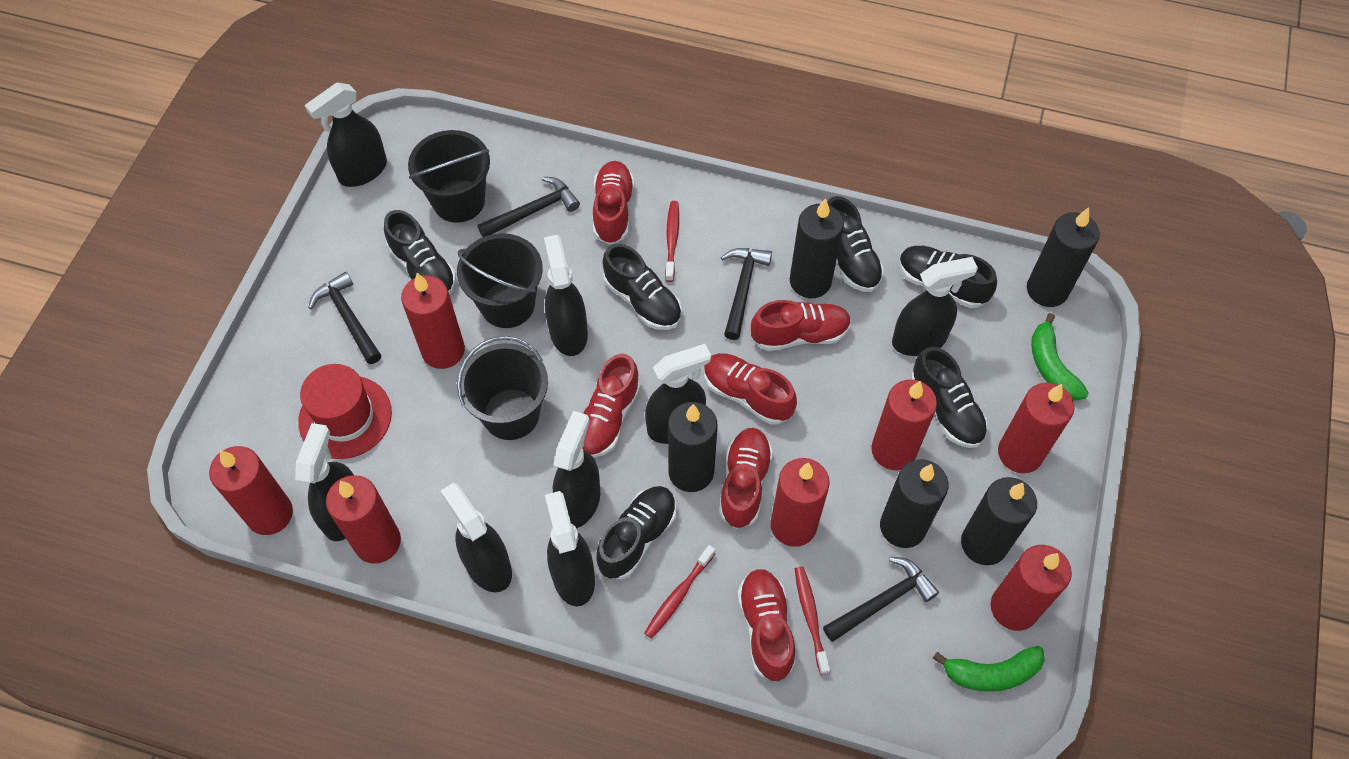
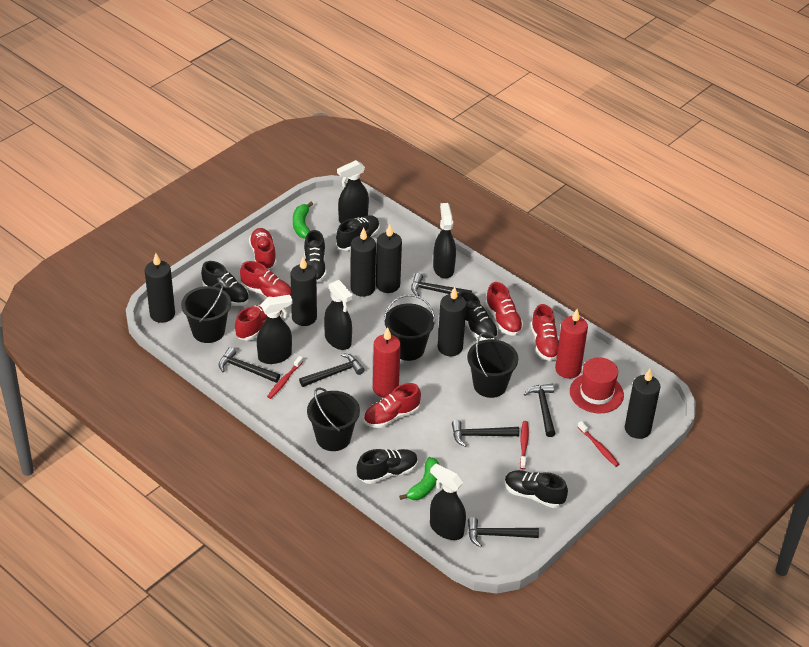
black bucket: [408,130,490,223] [457,233,543,328] [457,336,548,440] = 3 -> [181,282,231,343] [307,387,360,451] [384,294,435,361] [467,332,518,398] = 4
black candle: [668,402,718,492] [790,198,844,298] [880,459,949,548] [961,477,1037,565] [1027,208,1100,307] = 5 -> [145,253,175,323] [290,257,317,326] [350,227,376,297] [376,224,402,293] [438,286,467,356] [625,369,660,439] = 6
black hammer: [308,272,381,364] [477,177,580,237] [721,248,772,340] [823,557,939,642] = 4 -> [219,347,280,383] [299,353,365,387] [411,273,472,296] [452,420,519,447] [468,517,539,548] [524,384,556,437] = 6
black spray bottle: [295,423,354,541] [305,82,387,187] [440,483,512,592] [544,235,588,356] [545,491,595,606] [553,411,600,528] [645,344,711,444] [892,257,978,356] = 8 -> [257,295,293,364] [324,280,353,350] [337,160,369,223] [430,463,466,540] [433,203,456,279] = 5
red candle: [209,446,293,535] [326,475,401,564] [401,273,465,369] [771,458,830,547] [871,379,937,470] [991,545,1072,631] [998,383,1074,473] = 7 -> [373,327,401,398] [555,309,588,379] = 2

